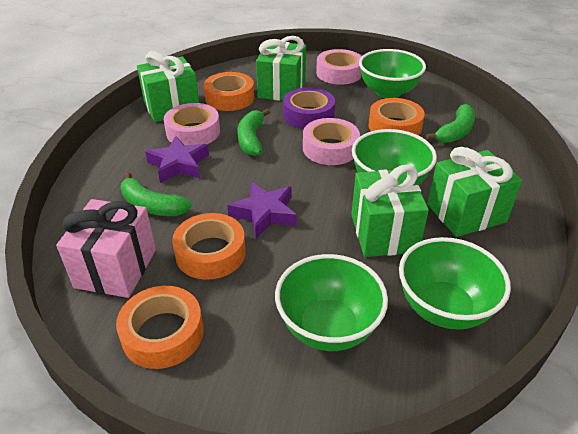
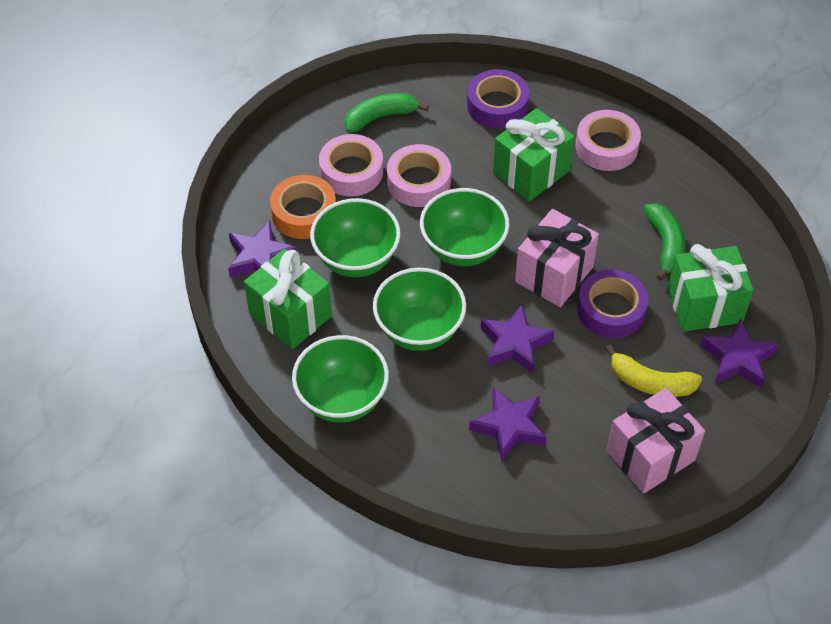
green banana: [121,172,192,216] [237,109,270,156] [426,104,475,143] = 3 -> [345,93,429,133] [644,204,685,281] = 2
green gift: [137,51,199,122] [256,36,306,101] [351,165,429,257] [427,147,522,237] = 4 -> [244,249,332,349] [493,108,574,201] [667,244,754,332] = 3
orange tape: [116,286,204,369] [172,213,246,280] [204,72,254,111] [368,98,425,136] = 4 -> [270,175,336,239] = 1
pink gift: [56,199,156,298] = 1 -> [515,209,599,307] [606,388,705,494] = 2
purple star: [145,136,209,183] [227,182,297,238] = 2 -> [228,221,297,277] [469,387,546,461] [480,304,555,373] [701,319,779,389] = 4
purple tape: [283,87,335,129] = 1 -> [467,69,529,129] [577,269,648,338] = 2
yellow banana: none = 0 -> [605,345,702,397] = 1

